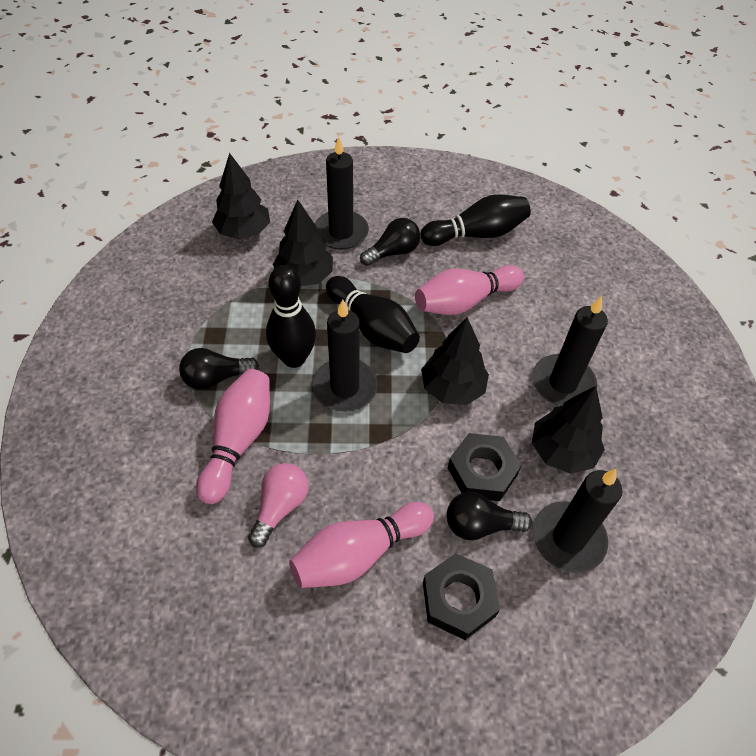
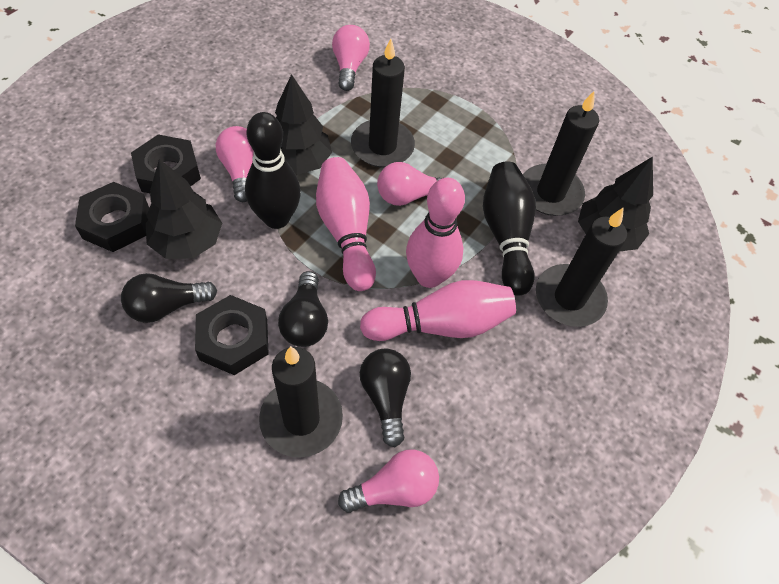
black bowling pin: [266,265,316,368] [326,276,420,353] [421,194,531,246] = 3 -> [245,112,301,229] [483,162,536,295] = 2
black nut: [423,553,500,640] [448,433,522,501] = 2 -> [75,182,149,252] [131,135,201,193] [195,295,269,375] = 3
black tree: [212,153,270,239] [273,200,333,286] [421,317,489,405] [532,386,605,474] = 4 -> [146,159,222,259] [275,74,332,175] [578,157,653,252] = 3
pink light bulb: [248,463,309,548] = 1 -> [216,126,254,202] [332,25,370,91] [338,450,439,513] [377,162,442,206] = 4

